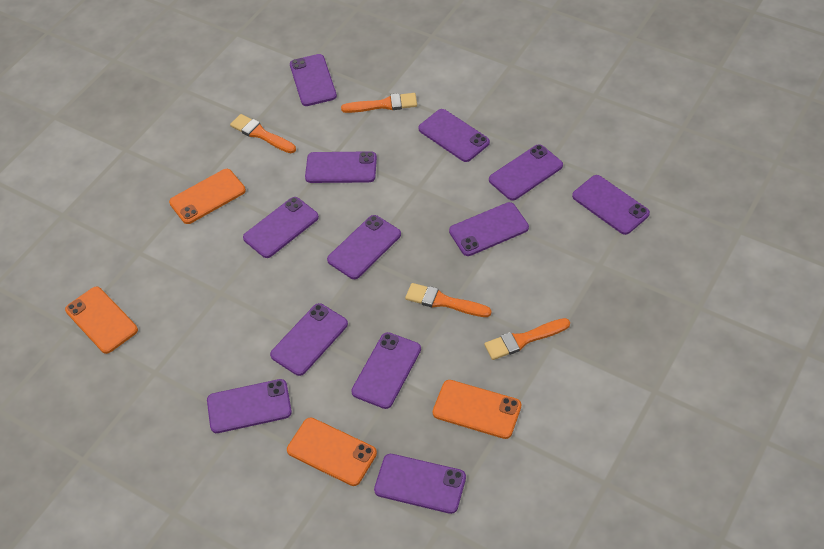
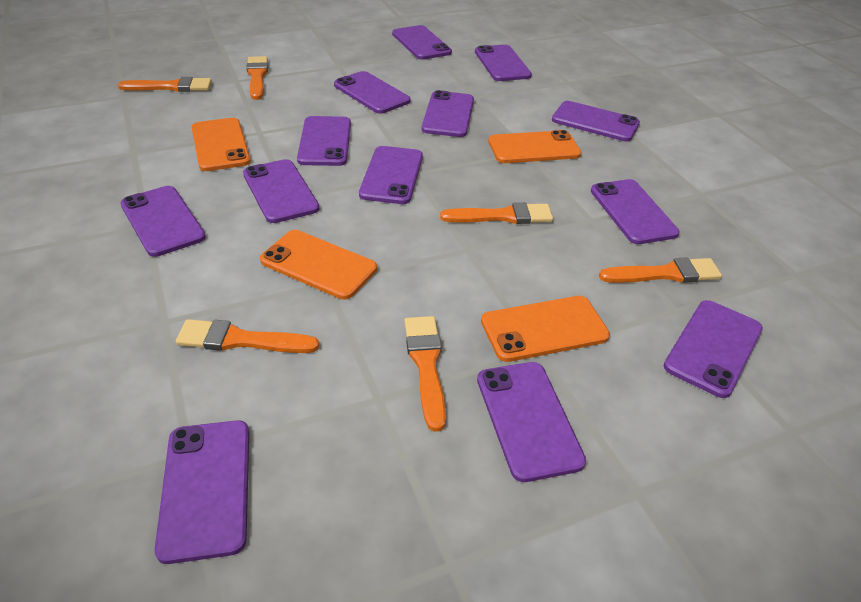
orange brush: [230,114,296,153] [341,93,417,113] [405,283,492,317] [484,318,570,360] = 4 -> [118,77,212,92] [176,319,319,353] [246,56,268,100] [404,316,446,432] [440,202,553,224] [599,257,722,283] = 6
purple phone: [207,379,292,433] [243,197,319,258] [270,303,348,376] [290,54,337,106] [305,151,377,183] [327,215,401,279] [351,332,421,409] [374,454,466,514] [418,109,490,162] [449,202,529,256] [489,144,563,201] [572,175,650,235] = 12 -> [120,186,206,257] [155,420,249,564] [243,159,319,223] [297,116,351,166] [334,71,410,114] [359,146,423,204] [392,25,452,60] [422,90,474,137] [475,45,532,81] [477,362,586,482] [552,101,640,141] [591,179,680,244] [664,300,763,398] = 13

